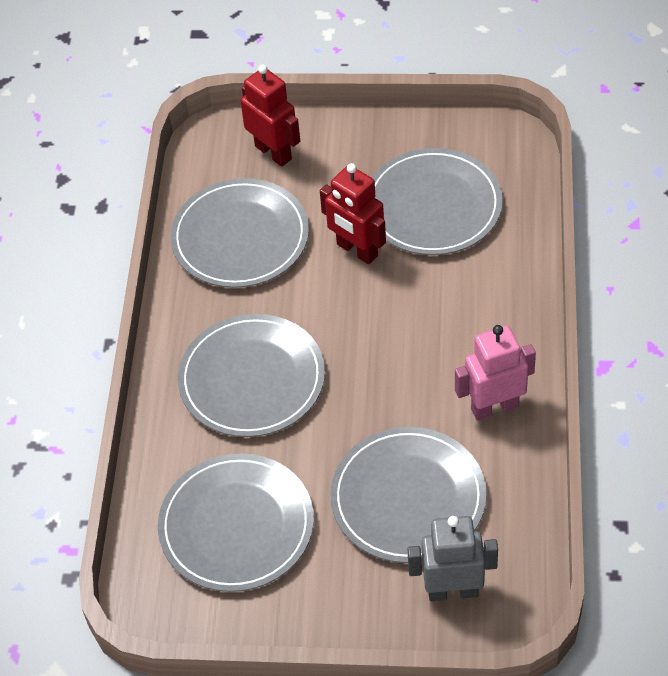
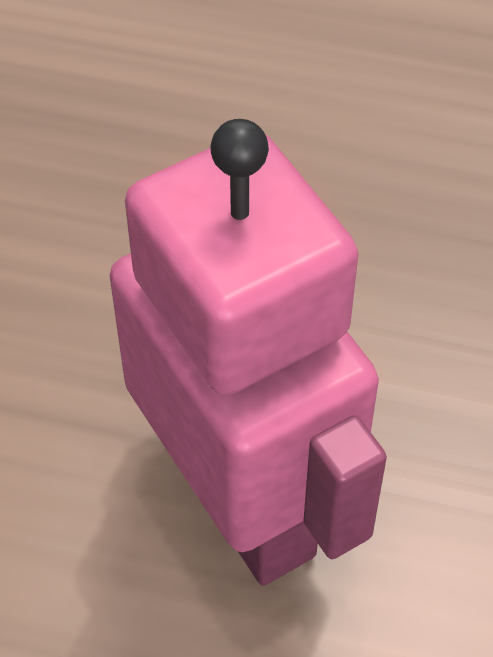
grey plate: [158,453,314,592] [170,178,309,288] [178,314,325,437] [330,427,487,563] [372,148,503,255] = 5 -> none = 0
grey robot: [408,516,498,601] = 1 -> none = 0
red robot: [240,65,300,167] [320,163,386,264] = 2 -> none = 0

